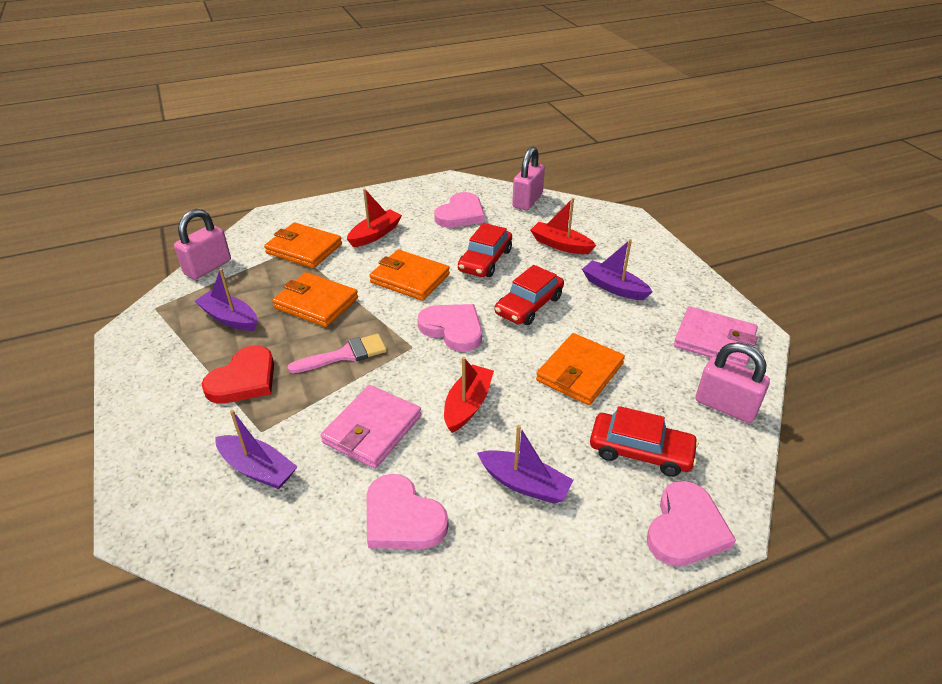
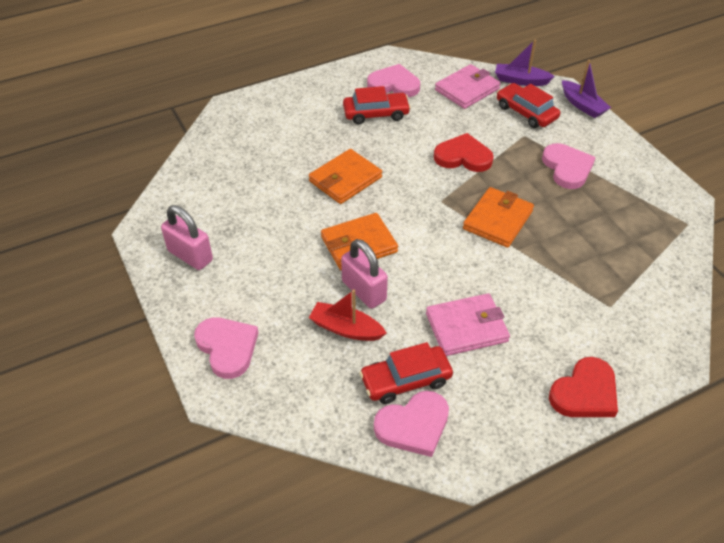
orange wallet: [264,222,342,268] [272,272,358,327] [369,250,450,301] [536,333,625,405] = 4 -> [309,149,382,204] [321,213,398,271] [463,187,534,248] = 3
pink brush: [287,334,387,373] = 1 -> none = 0
pink padlock: [174,209,231,280] [512,146,545,210] [696,342,770,423] = 3 -> [161,205,213,270] [341,239,388,309] = 2
purple boat: [195,269,257,331] [215,410,298,489] [477,425,574,504] [582,239,652,300] = 4 -> [495,39,555,86] [562,60,611,118] = 2
red boat: [347,188,402,247] [444,357,494,433] [530,198,596,254] = 3 -> [309,290,387,341] = 1
red heart: [202,346,274,403] = 1 -> [434,133,494,172] [549,357,618,417] = 2

